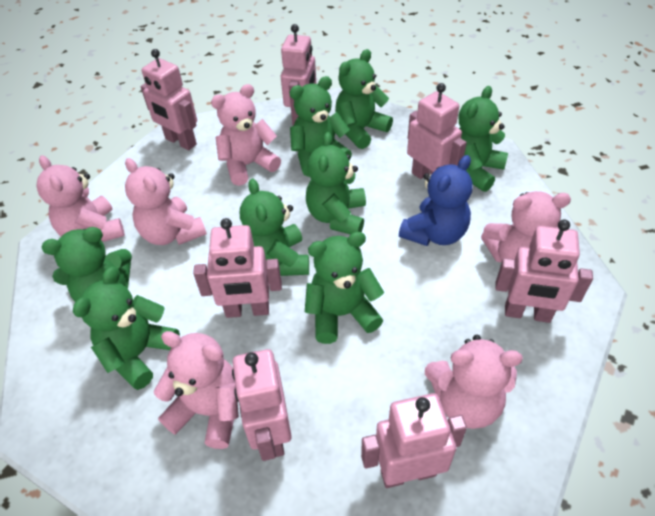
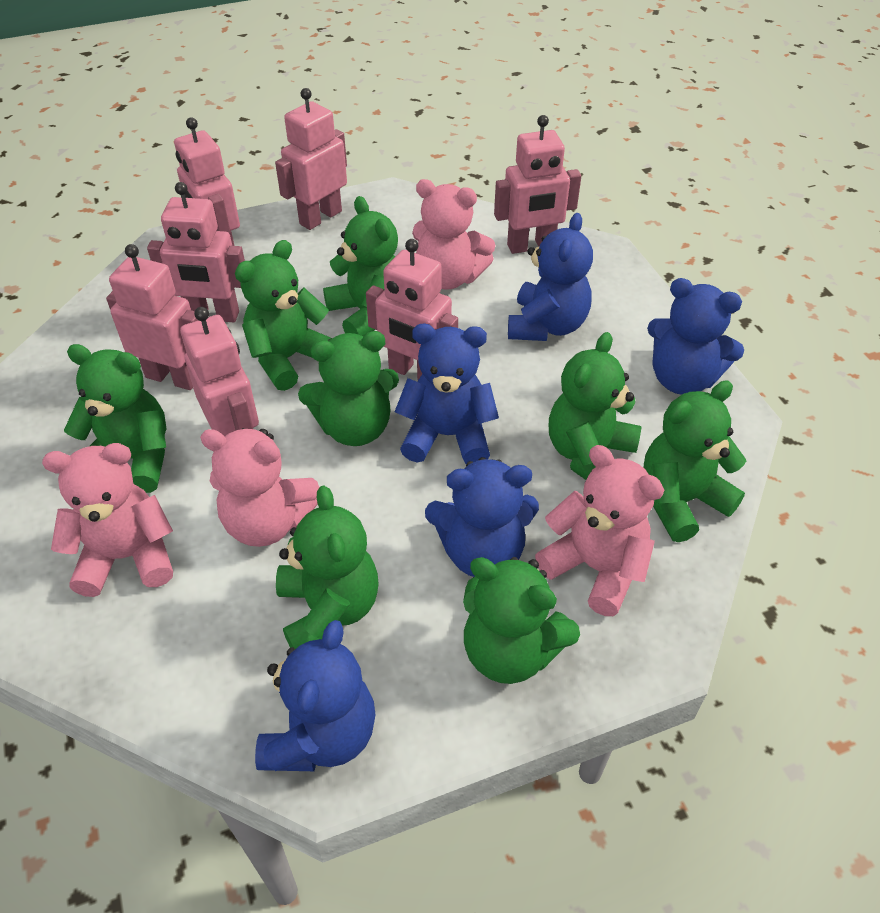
blue teddy bear: [399,155,473,246] = 1 -> [255,620,375,771] [395,324,499,464] [425,457,539,577] [508,213,593,341] [647,278,744,395] = 5
pink teddy bear: [36,155,125,242] [125,158,207,245] [154,331,239,449] [211,84,281,186] [425,335,523,429] [481,191,571,262] = 6 -> [42,443,173,597] [200,428,320,547] [412,179,495,290] [535,445,664,616] = 4

